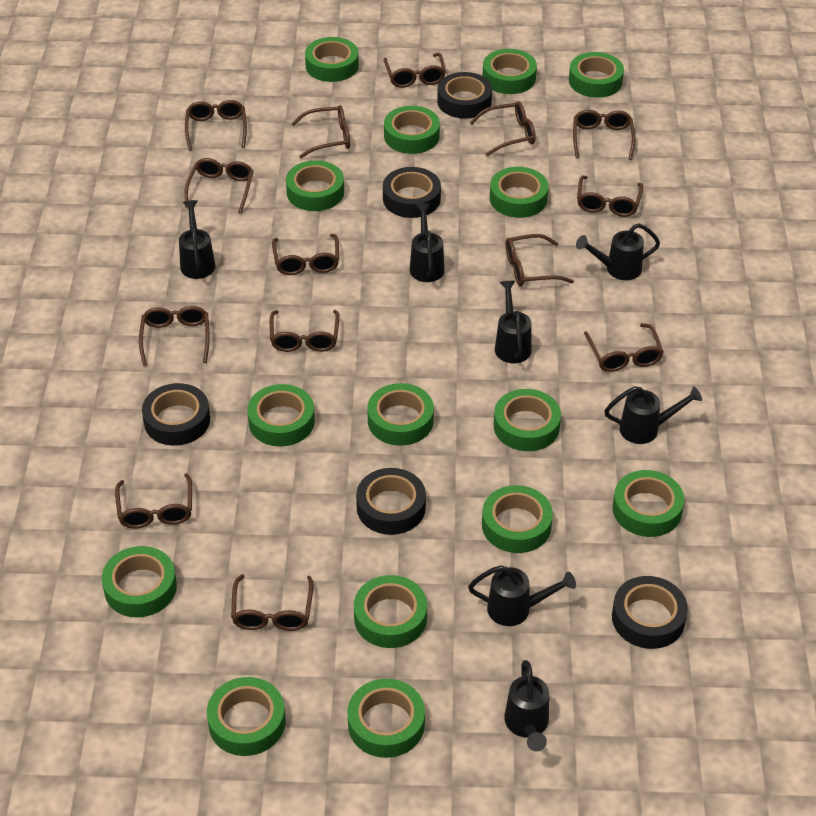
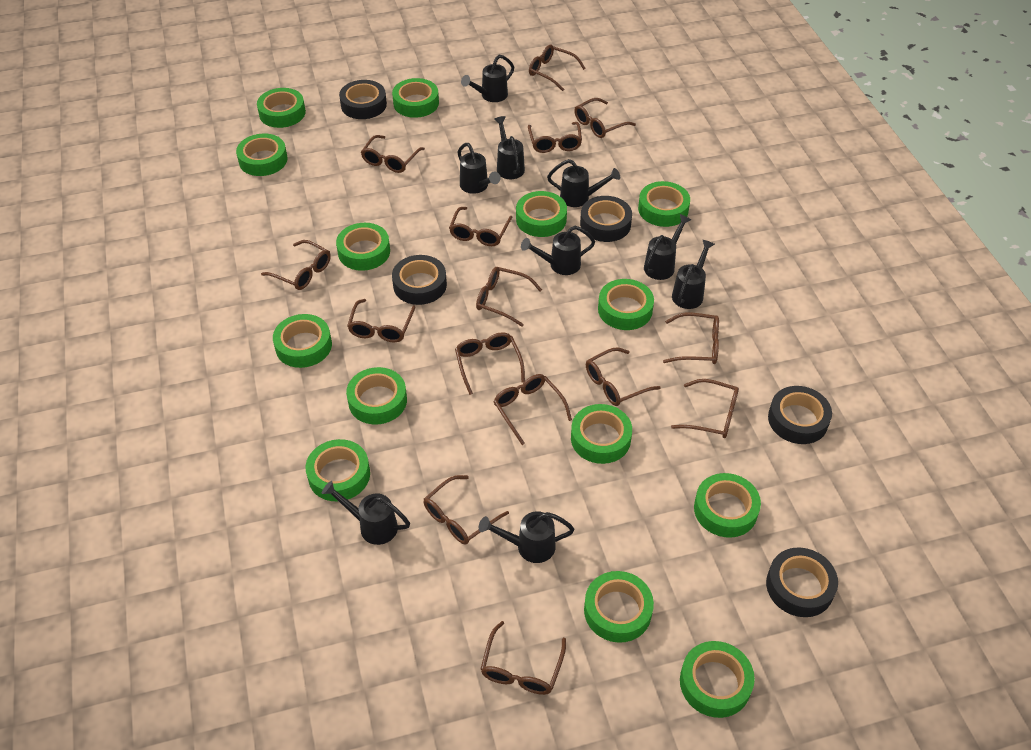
black watering can: [179,200,215,279] [410,203,445,282] [468,565,576,626] [495,281,531,363] [504,660,549,751] [576,223,660,280] [604,386,702,444] = 7 -> [322,481,410,545] [458,143,501,194] [461,55,514,102] [479,511,575,563] [494,116,525,179] [521,226,595,275] [547,159,620,207] [644,214,691,280] [672,240,715,309] = 9
brown glasses: [115,473,192,529] [139,306,210,366] [185,100,247,151] [185,158,254,214] [231,574,313,631] [270,310,339,352] [272,234,339,275] [292,105,350,158] [383,53,446,88] [470,101,536,156] [506,234,574,286] [573,110,635,160] [577,176,643,217] [584,323,663,372] = 14 -> [261,240,331,290] [347,299,416,342] [361,135,425,173] [424,475,509,545] [449,207,512,246] [455,332,525,395] [476,267,542,327] [481,621,566,695] [493,374,572,445] [528,122,582,153] [529,45,586,91] [574,98,636,138] [586,347,661,406] [663,313,719,364] [671,379,739,438] = 15
green tape: [102,546,177,617] [207,677,286,756] [248,384,315,447] [286,160,344,211] [305,37,359,82] [347,679,425,758] [354,575,427,648] [367,383,434,446] [384,106,440,154] [482,49,537,94] [482,485,553,553] [490,167,548,218] [494,389,561,451] [569,52,624,98] [612,470,684,537] = 15 -> [236,134,288,176] [257,88,306,128] [273,314,332,368] [306,439,370,501] [336,223,390,271] [346,367,407,425] [392,78,439,118] [516,191,567,237] [571,404,632,464] [584,571,654,643] [598,279,654,330] [638,181,690,227] [680,641,755,718] [694,473,761,538] = 14

